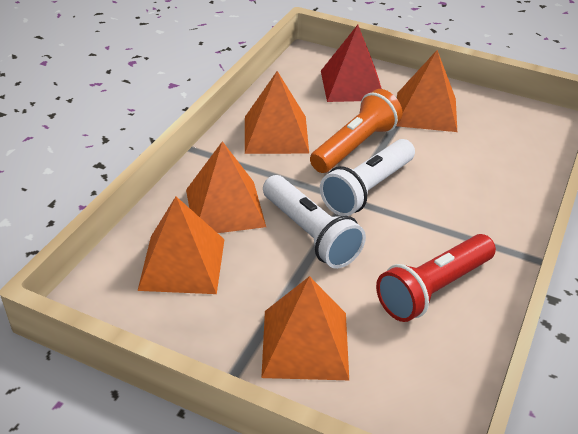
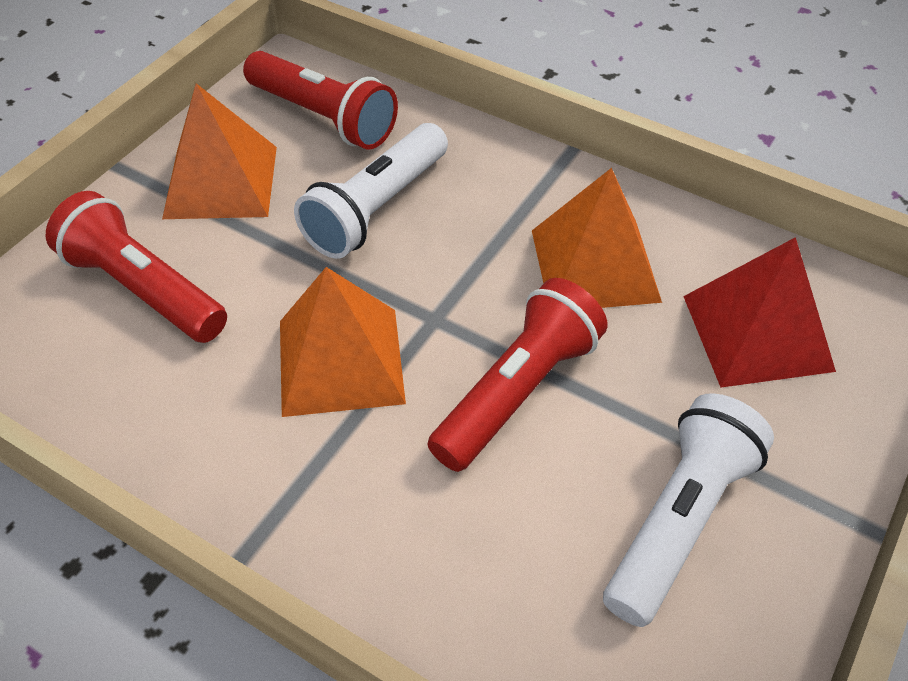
orange flashlight: [310,89,403,173] = 1 -> none = 0
orange pyramid: [137,197,225,294] [186,141,266,233] [245,71,309,154] [261,276,349,380] [396,50,457,132] = 5 -> [162,83,277,219] [280,267,406,417] [532,168,662,308] = 3
red flashlight: [376,234,496,322] = 1 -> [46,191,227,343] [243,51,398,149] [428,278,608,472] = 3

